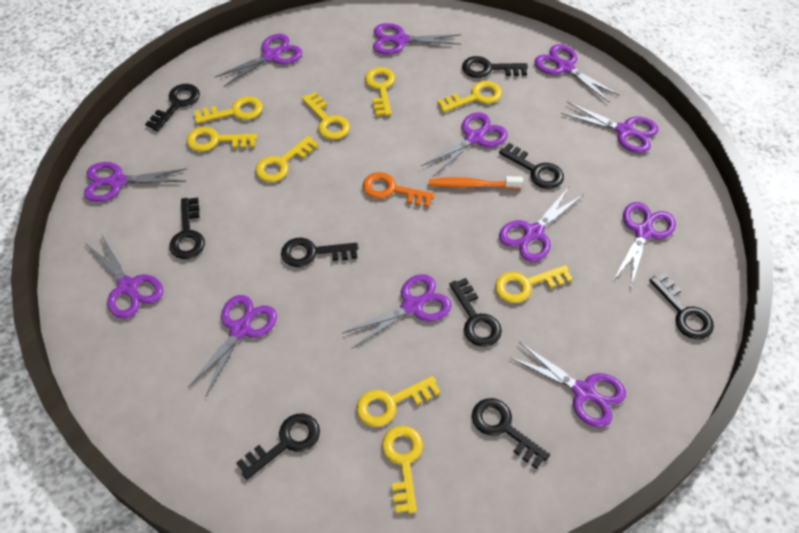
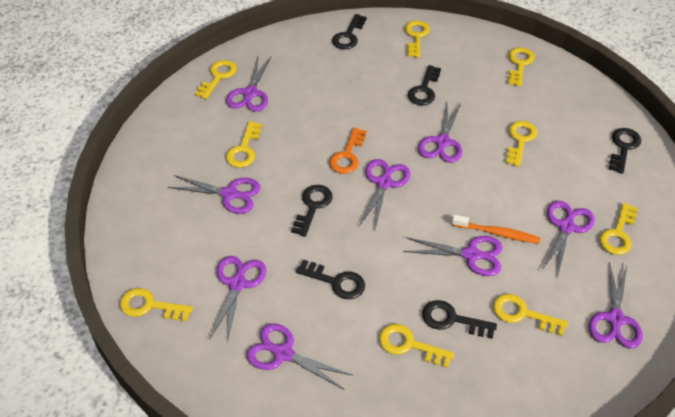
black key: [145,84,200,131] [169,198,205,259] [236,414,320,480] [281,237,358,267] [449,278,502,347] [462,56,528,78] [472,398,550,469] [499,143,564,189] [649,273,714,339] = 9 -> [291,185,333,237] [296,260,365,299] [332,14,367,50] [408,65,441,105] [422,300,497,339] [609,128,641,174] = 6
purple scissors: [84,162,187,202] [85,234,163,319] [188,295,277,397] [215,34,302,87] [342,274,452,349] [373,23,461,55] [421,112,508,176] [499,187,583,262] [509,342,626,428] [534,44,619,102] [561,102,659,153] [613,202,676,287] = 12 -> [168,175,261,214] [209,256,266,342] [226,57,271,112] [246,323,352,390] [359,159,411,228] [404,236,503,276] [418,103,462,163] [541,201,595,274] [589,261,643,349] = 9

